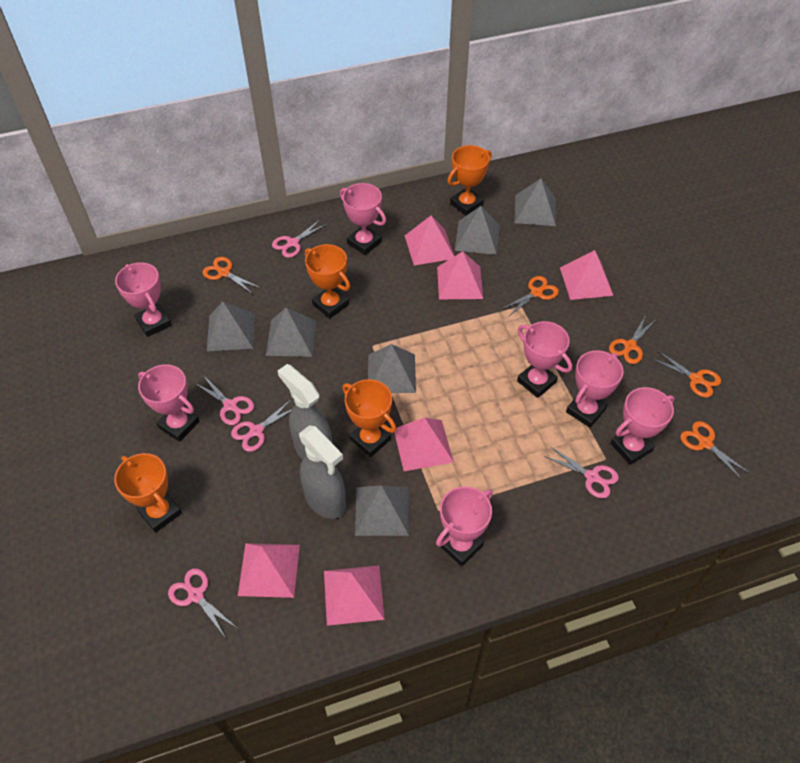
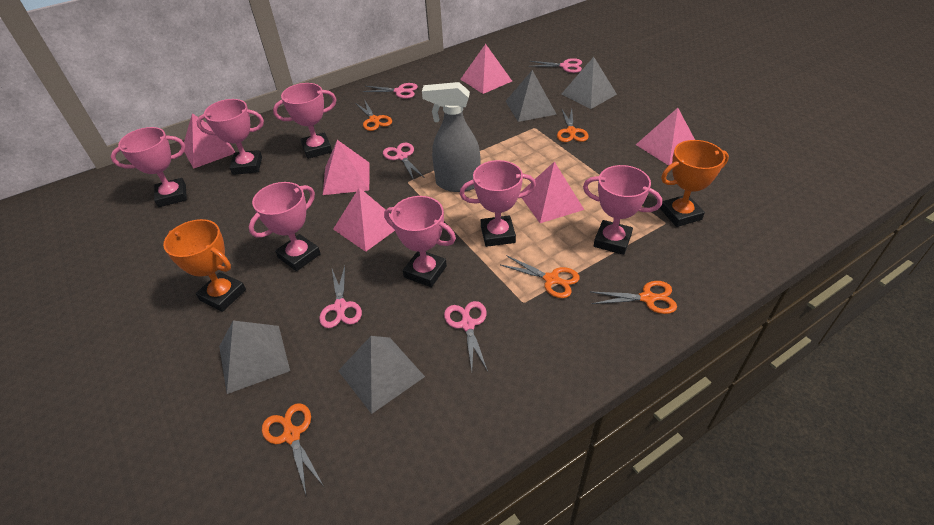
grey pyramid: [207,302,255,351] [266,308,316,357] [355,485,409,536] [368,344,416,393] [454,206,500,255] [514,179,556,226] = 6 -> [219,321,290,394] [338,336,425,414] [505,70,557,122] [562,57,617,109] = 4
grey spray bottle: [278,364,333,460] [299,426,346,519] = 2 -> [422,82,481,192] = 1
orange trophy: [114,453,182,533] [305,244,350,318] [342,379,396,457] [447,145,492,216] = 4 -> [163,219,246,312] [660,140,729,227] = 2

